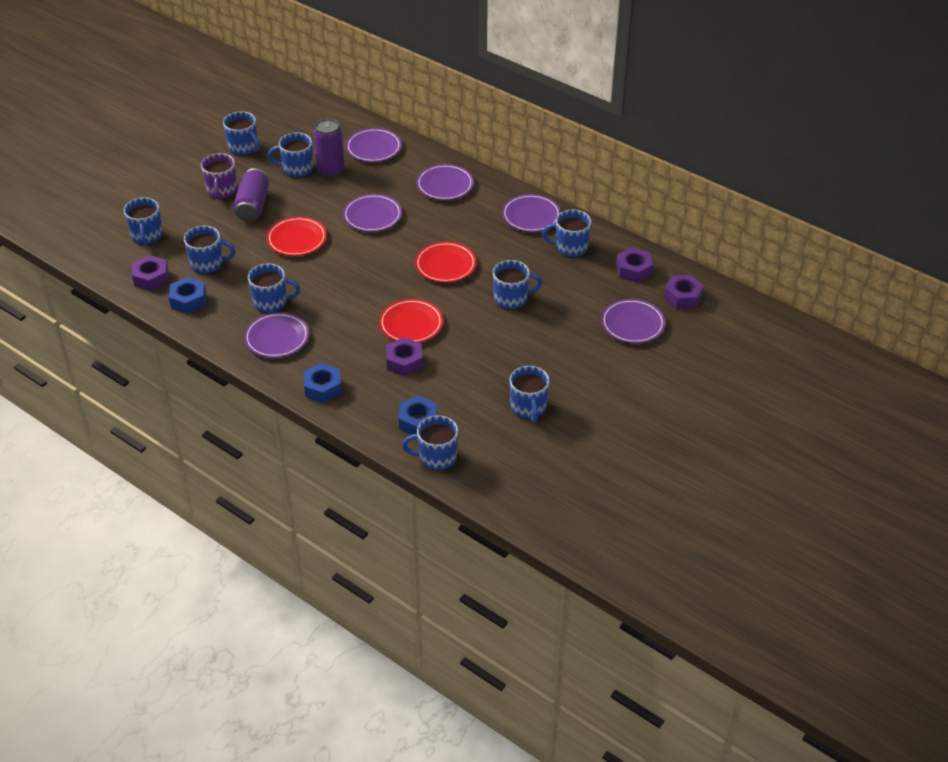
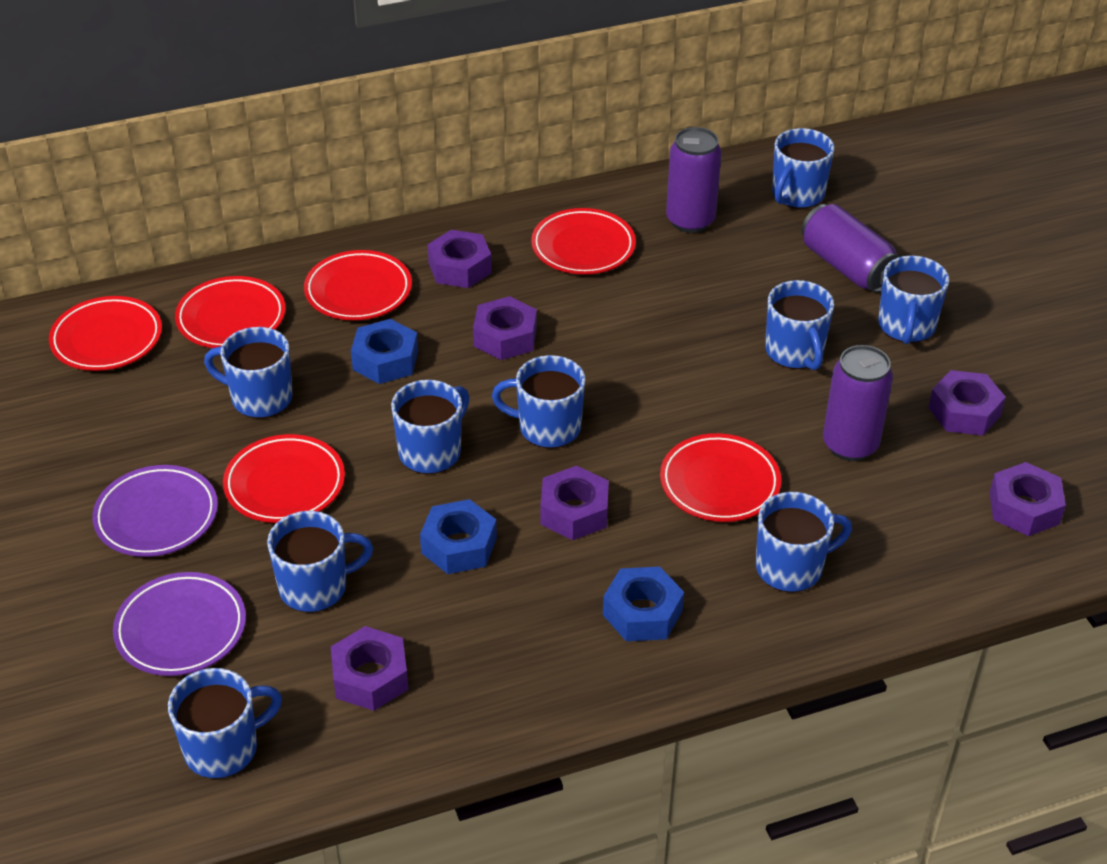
purple can: [233,168,269,222] [314,118,345,177] = 2 -> [666,127,722,233] [801,204,900,292] [823,345,893,461] = 3
purple mug: [201,153,237,200] = 1 -> none = 0
purple nut: [132,255,168,291] [386,337,423,376] [616,247,653,283] [664,275,704,309] = 4 -> [331,626,409,711] [427,230,492,288] [473,296,537,360] [541,466,609,540] [928,370,1006,436] [990,462,1066,536] = 6
purple plate: [244,312,309,358] [343,194,402,232] [346,128,402,162] [416,164,474,200] [502,194,561,232] [601,299,665,344] = 6 -> [92,465,218,557] [113,572,246,676] = 2
red plate: [266,217,327,256] [379,299,443,343] [415,242,476,283] = 3 -> [49,296,162,371] [175,276,286,348] [223,434,345,523] [304,250,412,320] [531,208,636,274] [660,433,781,522] = 6

